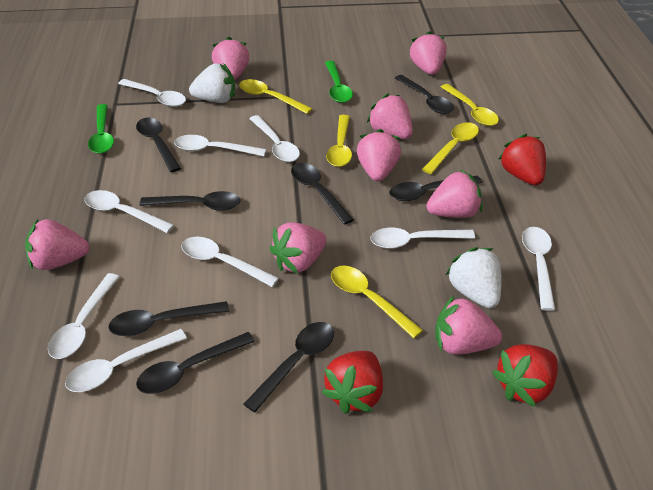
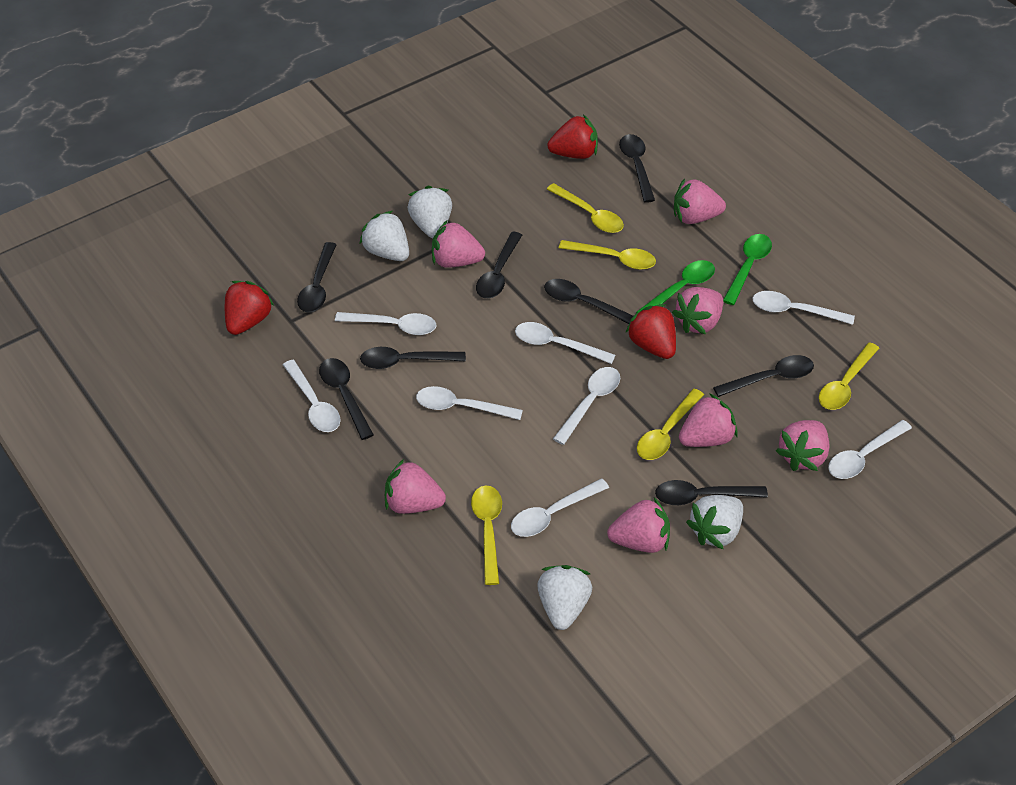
pink strawberry: [25,219,89,270] [212,37,249,80] [269,222,327,274] [357,129,401,181] [367,93,413,139] [409,31,447,75] [426,170,483,218] [435,295,502,355] = 8 -> [385,459,446,514] [432,221,485,268] [607,497,670,553] [672,287,723,334] [674,178,726,224] [679,393,738,447] [776,420,829,471] = 7
white spoon: [48,273,120,359] [65,329,187,392] [84,190,174,233] [118,79,186,107] [174,135,266,156] [182,237,279,287] [249,115,300,162] [370,228,475,249] [522,227,555,311] = 9 -> [283,360,341,432] [335,312,436,335] [416,386,523,420] [511,478,609,537] [515,322,615,364] [553,367,620,445] [753,291,855,325] [828,420,912,479] = 8
white strawberry: [189,63,235,103] [446,247,502,308] = 2 -> [360,211,409,261] [408,186,452,238] [537,565,592,630] [686,495,743,549] = 4

